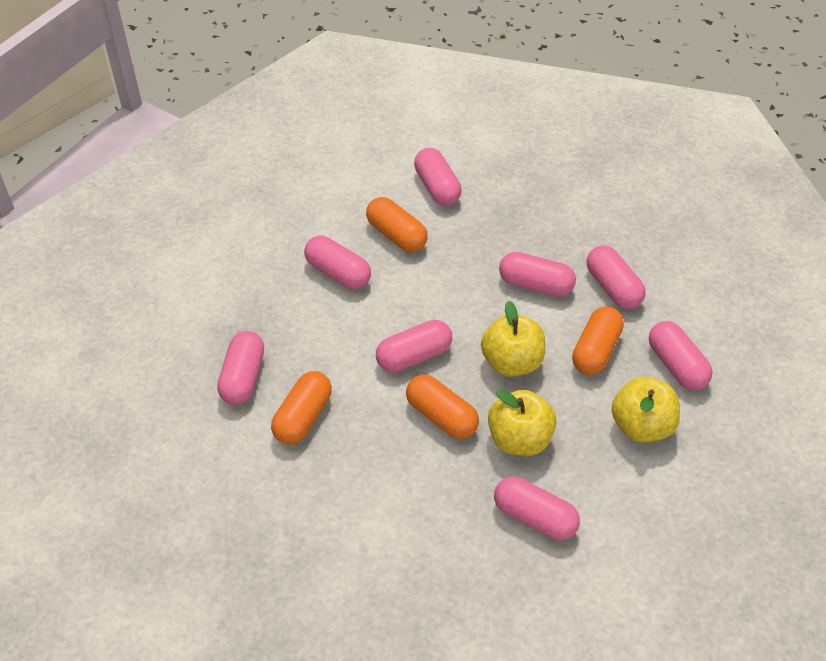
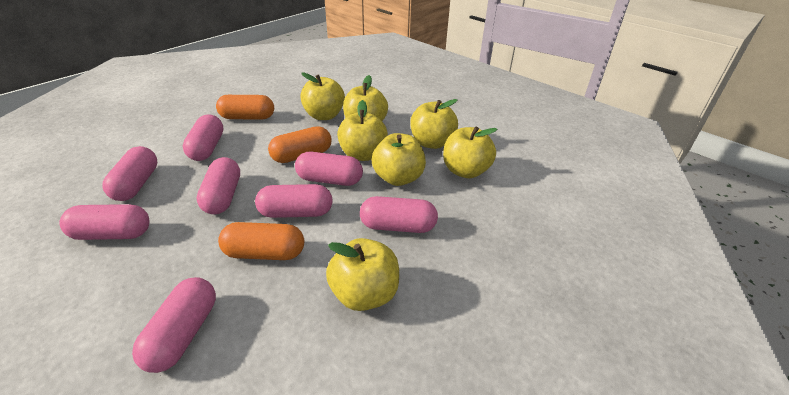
orange capsule: [271,371,332,445] [366,197,428,252] [406,375,479,439] [572,307,624,375] = 4 -> [216,95,274,120] [218,222,304,260] [268,126,332,163] = 3
yellow apple: [481,300,545,377] [488,389,557,456] [611,377,680,443] = 3 -> [300,72,345,120] [326,238,399,311] [337,100,388,161] [343,75,388,121] [372,133,426,186] [410,99,458,149] [443,126,497,178] = 7

